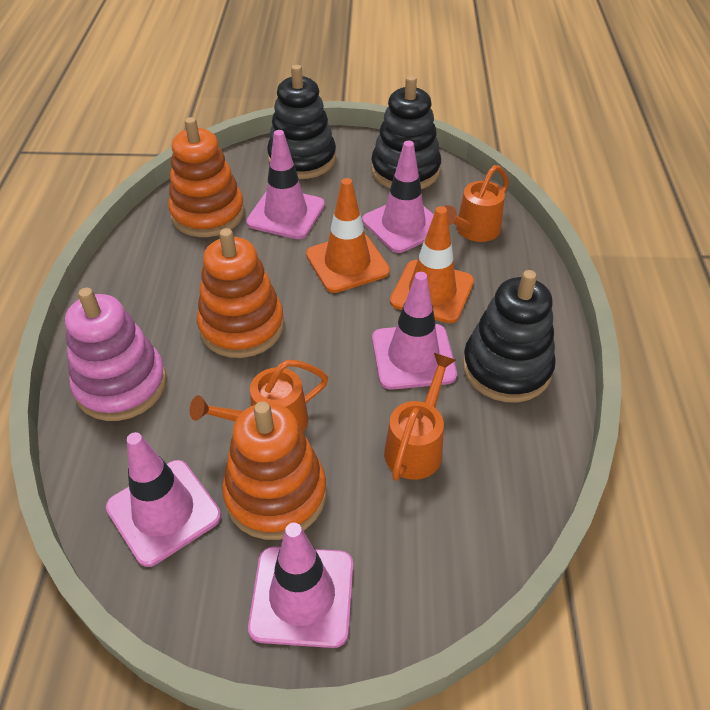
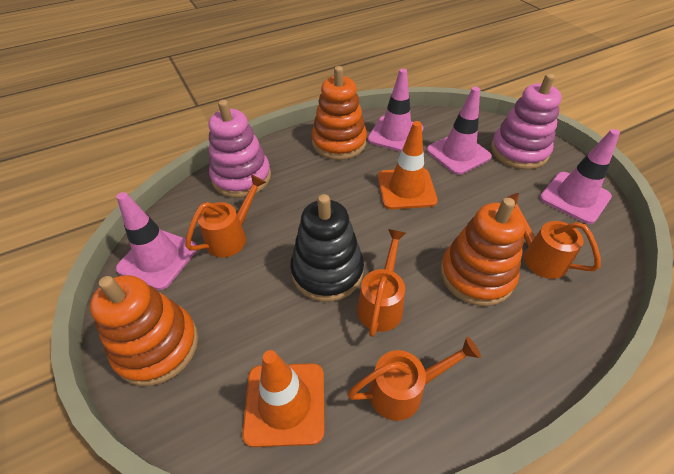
black stacking toy: [267,65,336,179] [371,76,441,189] [463,270,556,402] = 3 -> [290,194,364,302] = 1
orange watering can: [190,360,328,432] [384,353,456,481] [444,165,509,242] = 3 -> [185,174,266,257] [347,337,481,421] [357,229,406,337] [506,193,601,279] = 4
pink stacking toy: [65,288,167,421] = 1 -> [209,100,271,198] [491,74,562,170] = 2
pink traffic cone: [106,432,221,567] [246,130,325,239] [248,523,353,648] [362,141,434,253] [372,272,457,390] = 5 -> [116,192,197,290] [368,69,424,152] [427,87,492,175] [540,129,620,224] = 4

